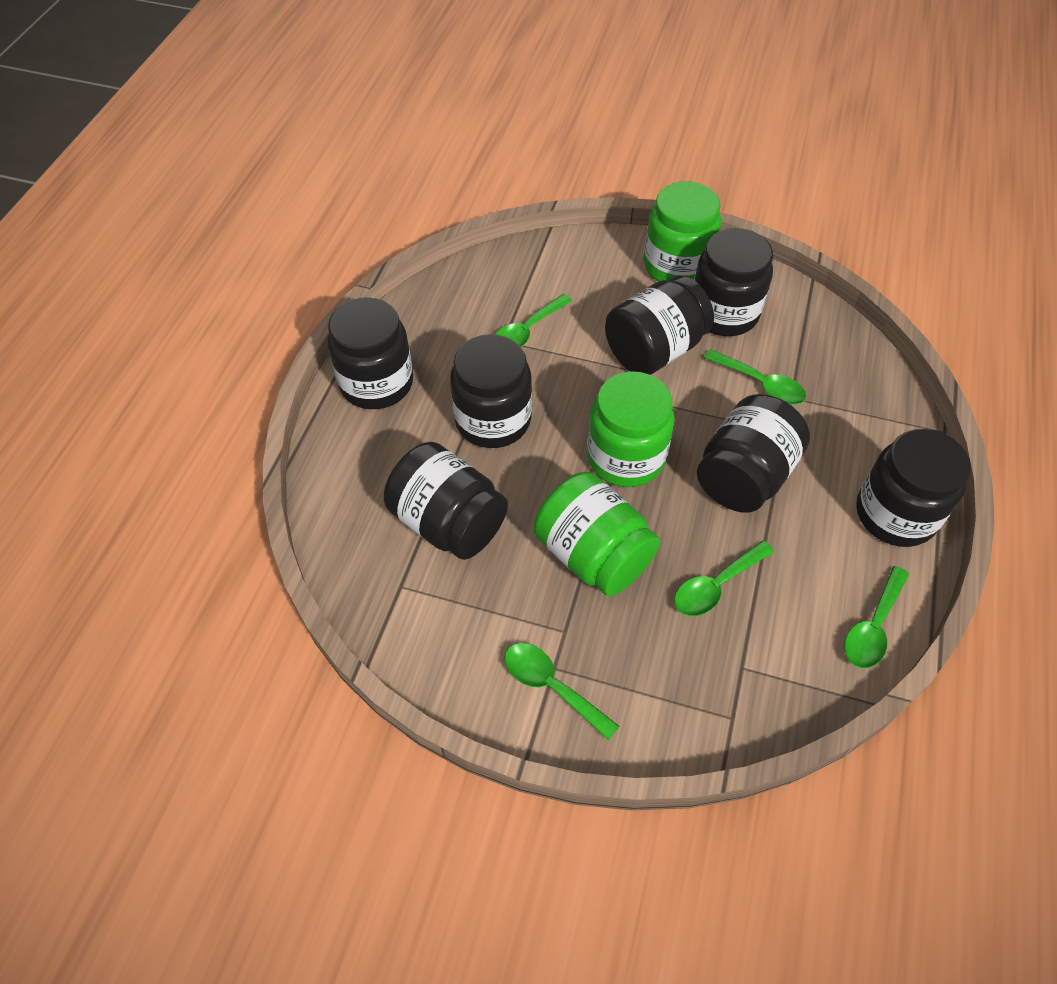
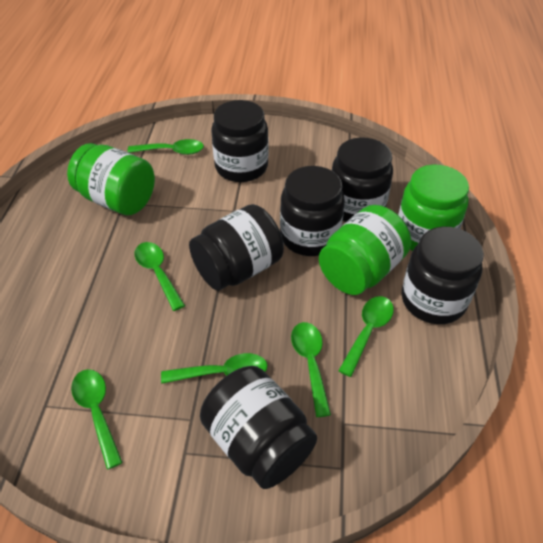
black jar: [327,297,413,409] [384,442,508,560] [450,334,532,448] [605,275,714,375] [694,228,773,336] [697,394,810,513] [856,429,971,547] = 7 -> [189,204,284,290] [200,366,317,489] [211,100,269,182] [280,166,345,256] [332,137,393,222] [402,227,484,324] = 6
green spoon: [495,294,572,347] [505,643,620,740] [674,540,774,616] [704,349,806,405] [844,566,909,668] = 5 -> [71,369,123,470] [127,139,204,155] [135,242,185,311] [161,353,267,384] [291,322,331,417] [338,296,394,377] = 6

